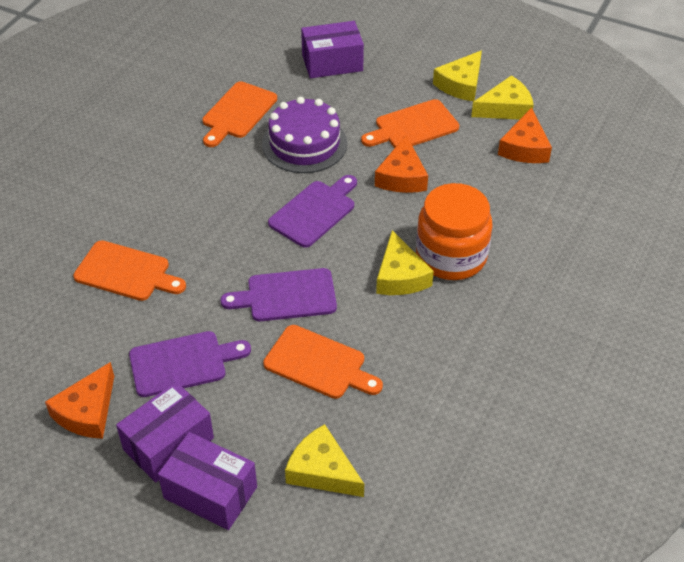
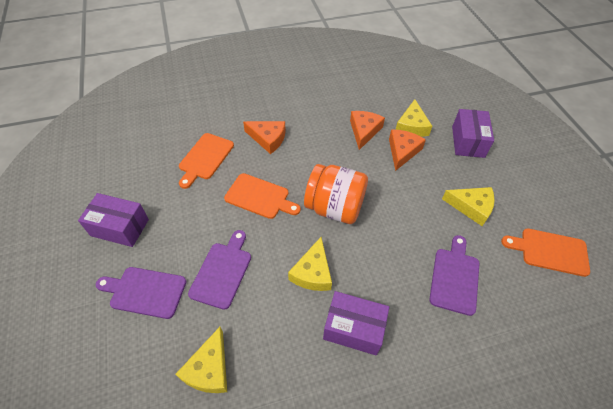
orange cutting board: [73,240,186,301] [202,81,277,147] [263,325,383,399] [361,99,459,148] = 4 -> [179,133,234,189] [224,173,301,219] [501,228,590,277] = 3
purple cake: [262,97,347,173] = 1 -> none = 0

